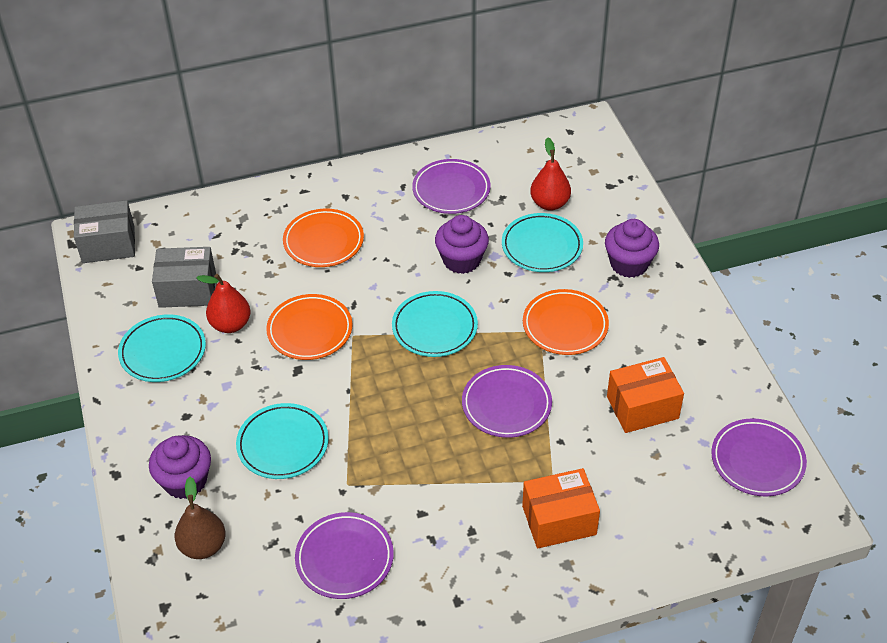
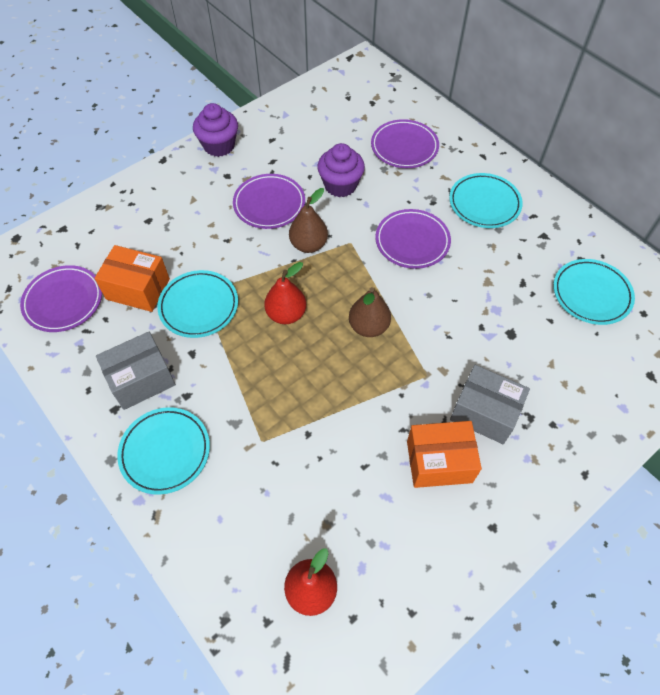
brown pear: [175,477,226,559] = 1 -> [289,188,328,253] [349,287,391,337] = 2
orange plate: [266,294,353,360] [283,209,364,267] [523,289,609,355] = 3 -> none = 0
purple cupcake: [149,435,211,499] [435,215,489,274] [605,219,659,278] = 3 -> [193,103,238,157] [317,143,365,197] = 2

